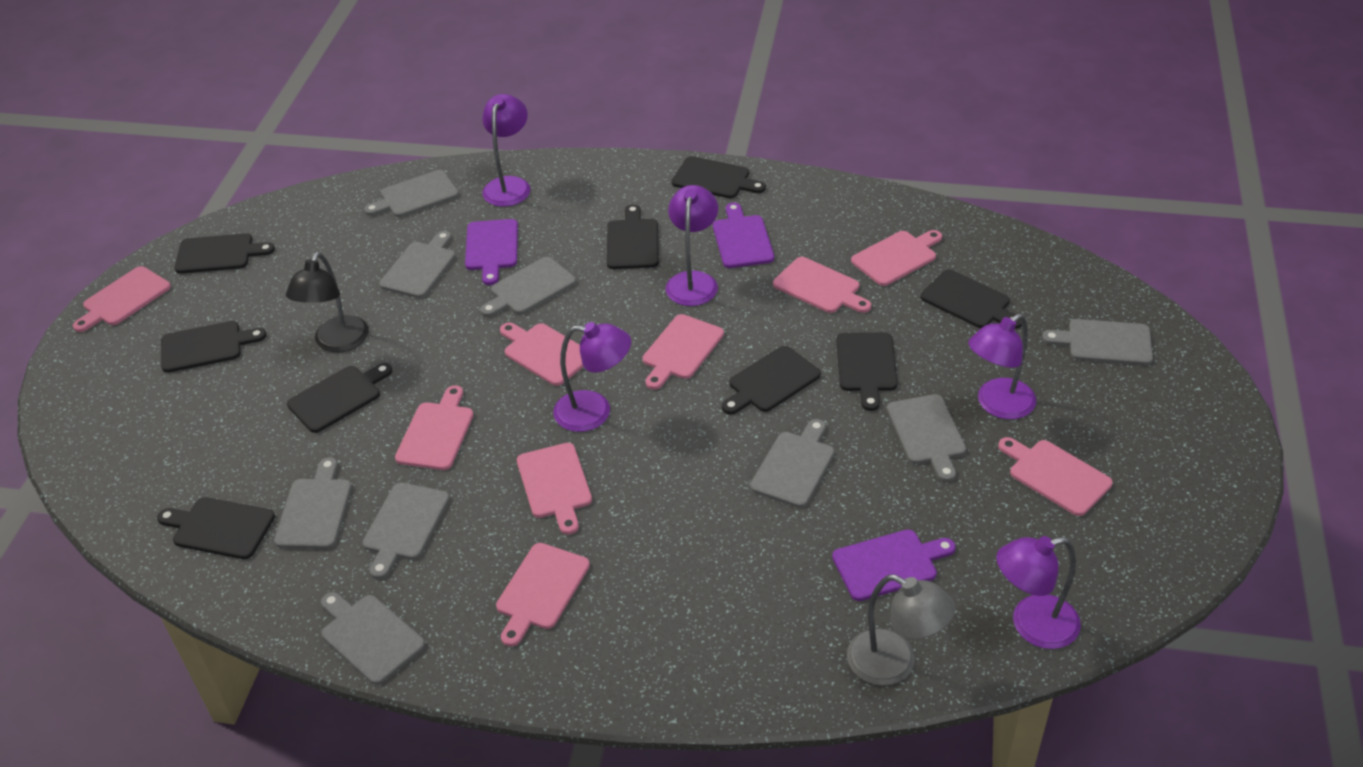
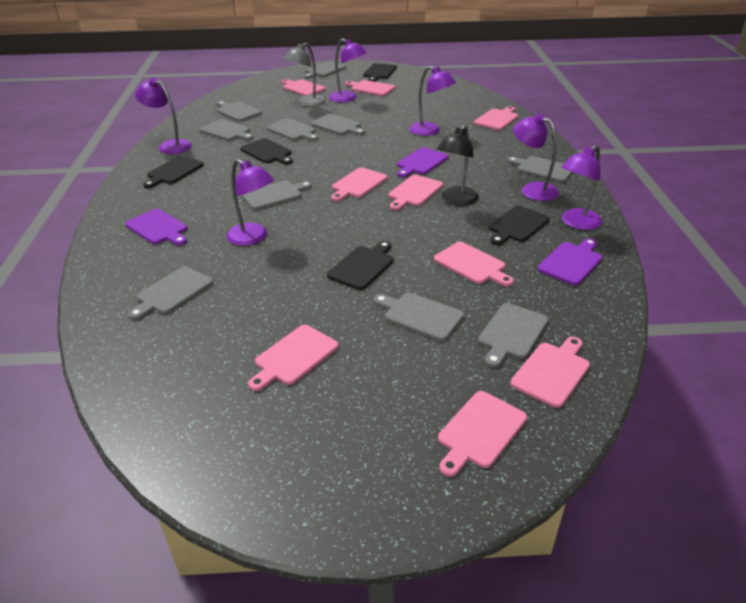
black cutting board: [157,497,275,559] [161,321,267,373] [174,233,275,274] [287,363,392,433] [607,204,659,269] [672,156,766,198] [722,346,821,414] [836,332,898,411] [921,270,1022,329] = 9 -> [143,156,204,188] [240,138,293,164] [327,241,393,290] [363,63,397,82] [489,206,550,245] = 5
grey cutting board: [274,457,352,549] [321,592,425,685] [362,483,450,579] [364,170,459,217] [379,231,456,298] [480,257,576,317] [750,419,834,508] [887,394,966,482] [1042,319,1153,365] = 9 -> [128,266,213,320] [200,119,254,141] [216,101,262,121] [241,180,312,210] [267,118,319,141] [304,61,346,78] [311,114,365,135] [374,293,464,341] [478,303,549,368] [507,156,573,182] = 10
purple lamp: [482,94,531,207] [553,322,631,432] [666,185,718,306] [968,313,1036,419] [996,536,1081,649] = 5 -> [135,78,192,154] [226,159,274,246] [329,39,367,102] [409,66,456,136] [513,114,559,201] [561,145,602,230] = 6

